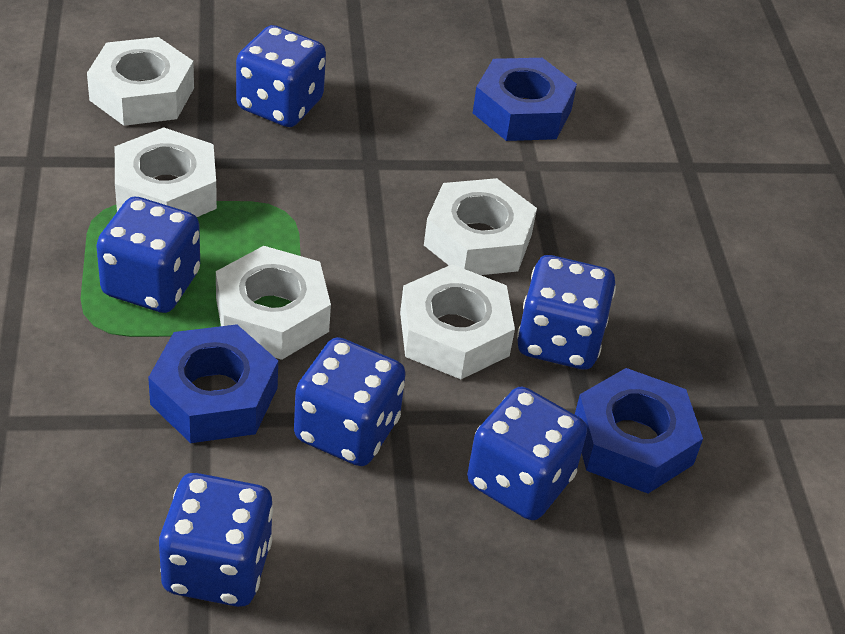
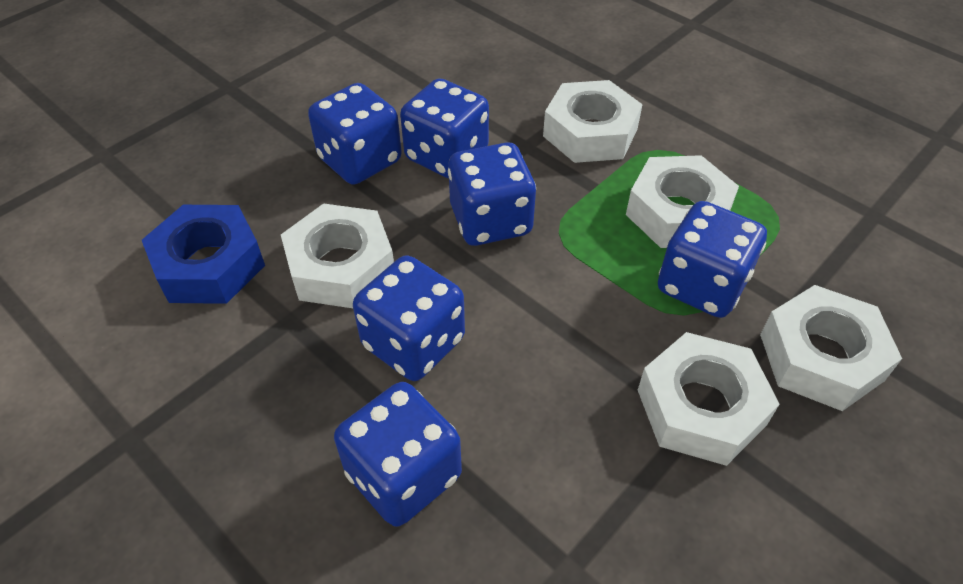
blue nut: [148,324,278,443] [473,58,577,141] [575,368,703,493] = 3 -> [142,205,265,304] = 1

